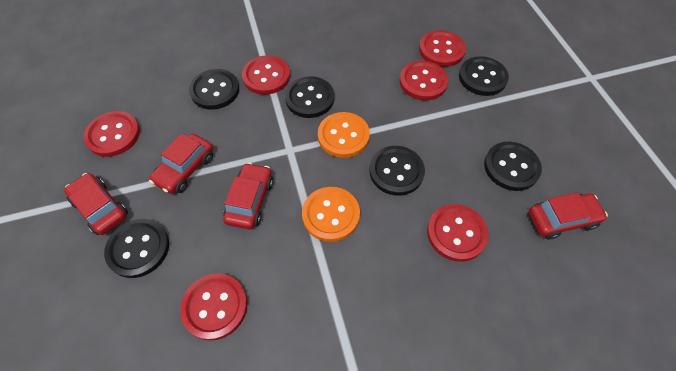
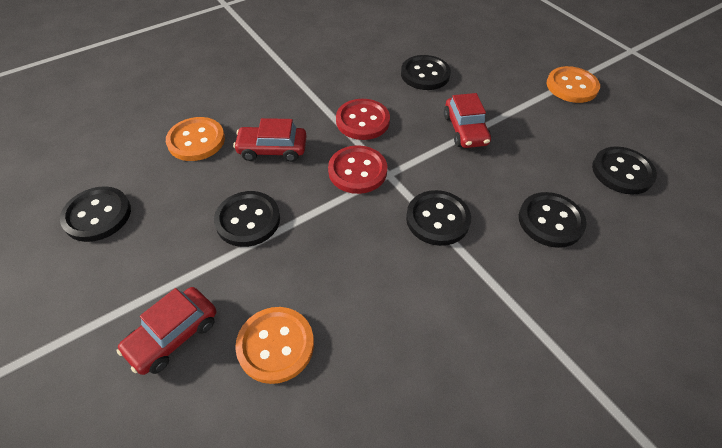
orange button: [302,187,360,242] [318,112,370,158] = 2 -> [166,117,225,161] [235,307,314,384] [546,66,600,103] = 3
red button: [84,111,140,157] [180,273,247,341] [242,55,290,95] [399,61,449,100] [419,30,466,67] [427,204,489,262] = 6 -> [328,145,387,194] [336,99,390,140] = 2
red car: [64,173,128,235] [149,133,213,194] [223,163,273,229] [529,192,608,239] = 4 -> [116,287,216,375] [233,118,307,162] [444,93,491,148] = 3

